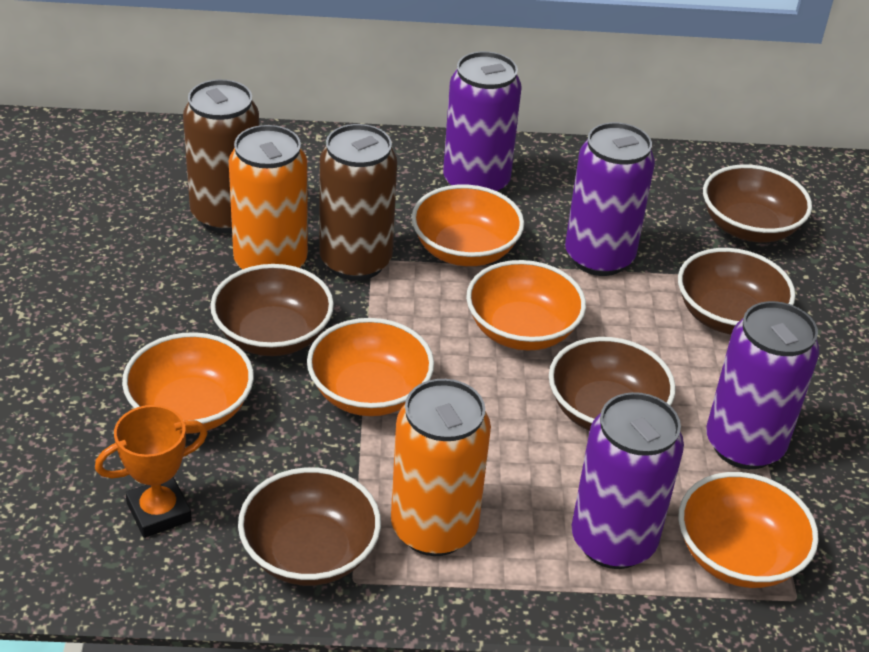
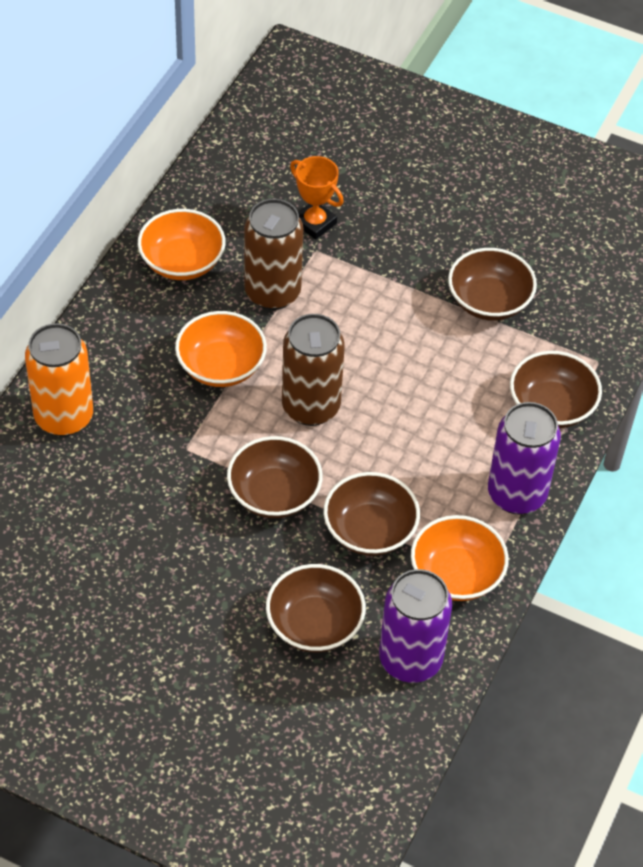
orange bowl: [122,332,254,434] [307,318,434,416] [411,185,524,266] [466,260,586,350] [679,472,819,588] = 5 -> [138,209,226,280] [175,311,267,387] [411,515,509,601] = 3
orange can: [229,125,308,269] [391,379,491,556] = 2 -> [25,323,93,436] = 1
purple can: [443,51,522,192] [565,122,655,276] [572,392,684,569] [706,301,819,469] = 4 -> [379,569,452,683] [488,402,561,514] = 2

